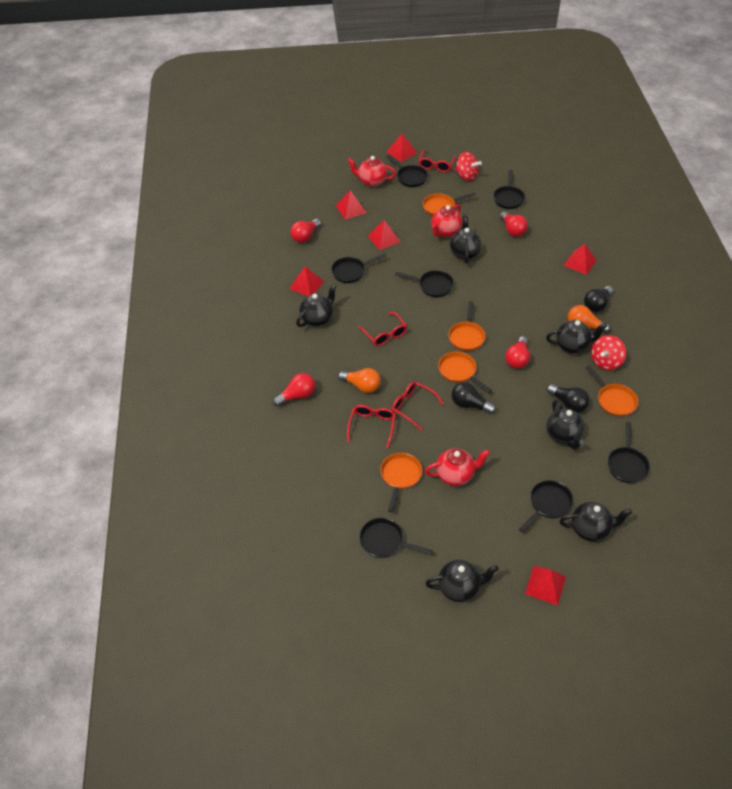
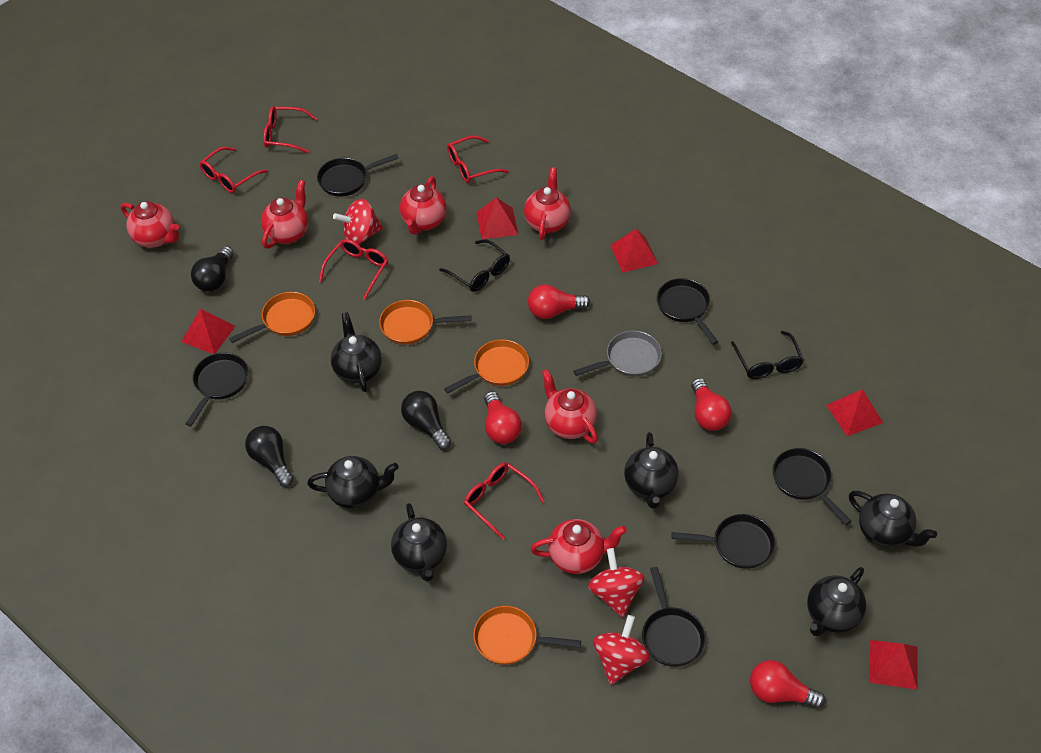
black glasses: none = 0 -> [439,239,510,292] [731,331,804,379] = 2
black pan: [331,253,387,283] [359,518,433,558] [386,155,428,187] [395,270,454,297] [493,170,525,209] [519,480,574,533] [607,422,650,483] = 7 -> [185,353,248,426] [317,154,399,197] [642,567,706,667] [657,278,718,345] [671,514,776,569] [773,448,851,525] = 6
grey pan: none = 0 -> [573,331,662,377] = 1
orange light bulb: [338,368,381,393] [568,305,610,333] = 2 -> none = 0
orange pan: [380,453,422,512] [423,192,476,216] [438,352,492,393] [448,301,486,351] [585,366,638,417] = 5 -> [229,292,315,343] [379,300,471,345] [444,339,529,394] [473,606,581,665] = 4
red glasses: [347,405,396,448] [358,312,407,346] [392,381,443,430] [419,150,456,172] = 4 -> [199,147,268,193] [263,106,317,153] [319,239,388,300] [447,136,509,183] [464,462,545,540] = 5
red pyramid: [289,266,324,296] [336,190,366,220] [368,220,401,250] [387,133,417,162] [525,566,566,605] [563,244,597,275] = 6 -> [181,309,235,354] [476,197,518,239] [610,229,658,273] [826,389,883,436] [870,640,918,690] = 5
red spinning top: [455,152,482,181] [591,335,626,370] = 2 -> [333,199,383,245] [588,548,644,618] [593,615,650,685] = 3
red teapot: [347,156,396,187] [425,448,490,486] [432,204,462,237] = 3 -> [121,201,179,248] [261,180,308,249] [400,176,446,235] [524,167,571,240] [531,519,627,574] [542,369,598,444] = 6

